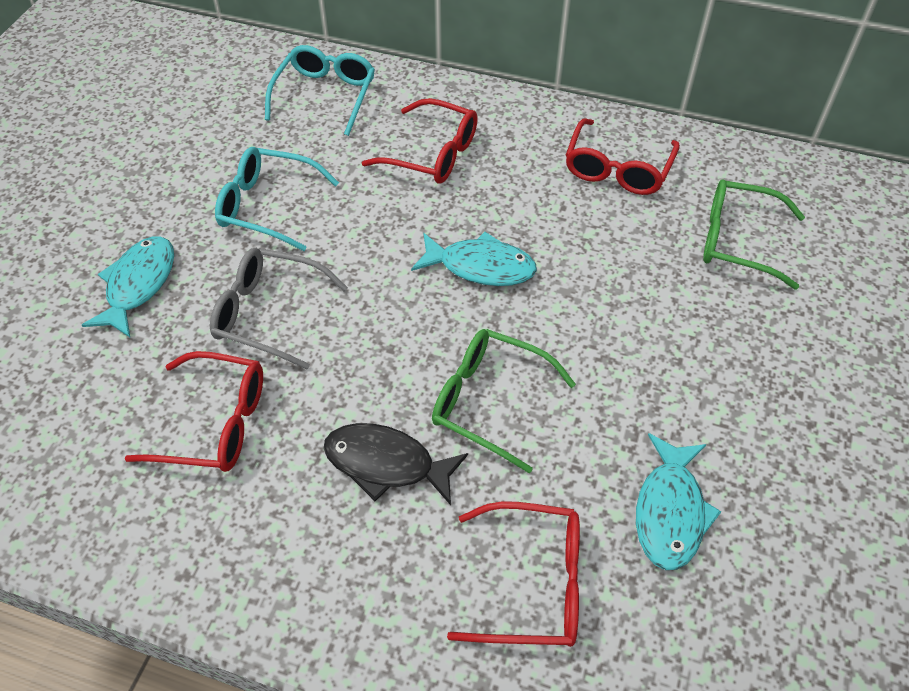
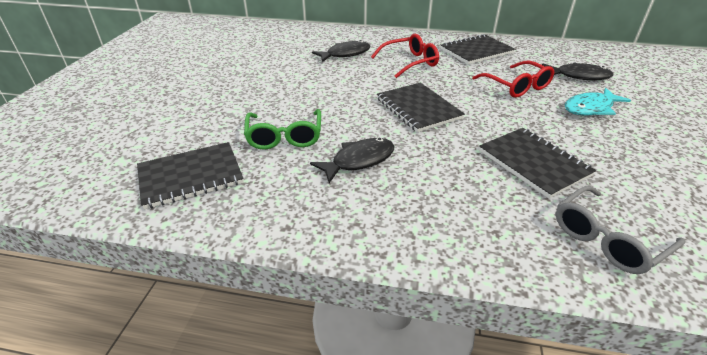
black fish: [324,423,468,505] = 1 -> [310,138,395,183] [312,40,371,62] [542,62,613,81] = 3
black notebook: none = 0 -> [137,142,244,209] [377,83,465,132] [441,34,515,64] [479,128,596,198] = 4
green glasses: [432,329,576,473] [703,179,805,290] = 2 -> [244,109,321,149] = 1
red glasses: [125,351,263,472] [362,98,478,183] [447,501,580,647] [566,118,680,195] = 4 -> [371,34,439,78] [472,61,554,98] = 2
turquoise fish: [82,237,174,337] [411,232,537,286] [636,433,721,570] = 3 -> [565,88,631,116] = 1
turquoise glasses: [215,147,339,251] [265,45,375,136] = 2 -> none = 0

